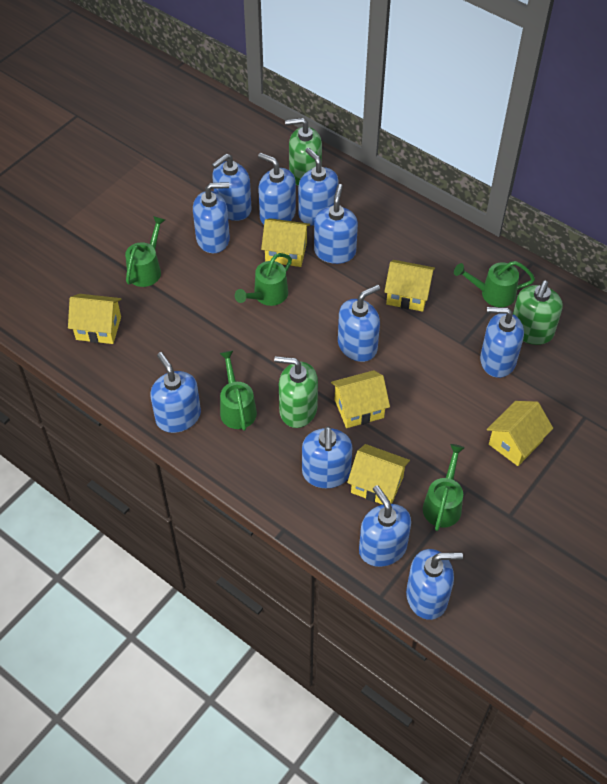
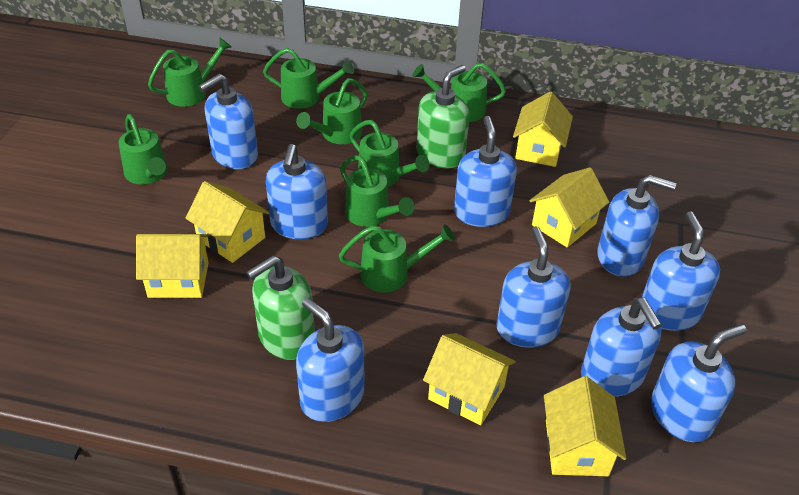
blue soap dispenser: [150,352,201,433] [193,182,230,253] [212,153,252,221] [258,153,296,225] [298,148,339,226] [302,426,353,488] [314,184,358,264] [338,284,380,362] [359,485,411,567] [406,549,463,620] [480,307,524,378] = 11 -> [199,74,258,169] [266,144,328,239] [296,298,364,422] [454,116,517,227] [497,226,571,348] [581,298,662,397] [597,175,676,277] [642,211,720,331] [651,324,747,442] = 9
green soap dispenser: [274,356,318,428] [285,118,322,186] [513,280,563,345] = 3 -> [246,255,315,360] [417,65,470,168] = 2
green watering can: [125,216,165,287] [219,351,257,431] [235,253,292,306] [423,444,465,531] [454,261,535,307] = 5 -> [119,114,168,184] [148,37,232,107] [263,48,354,109] [296,78,368,144] [339,224,455,292] [340,155,414,227] [350,120,430,187] [412,63,506,122] = 8

